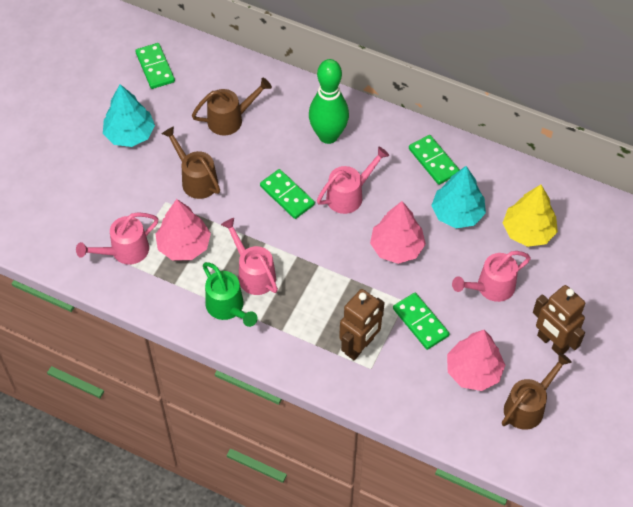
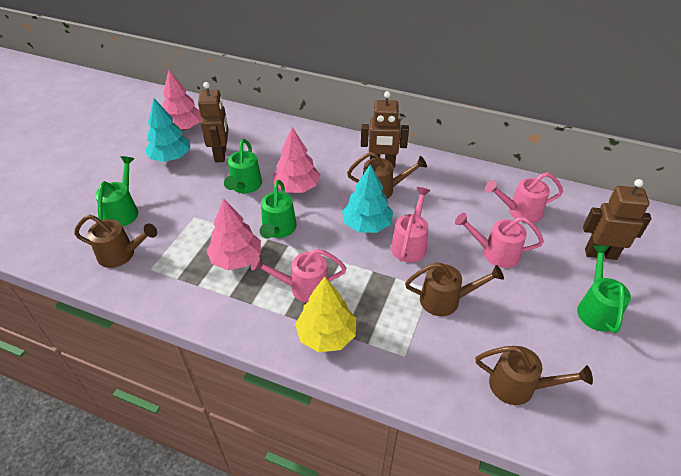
brown robot: [339,289,385,360] [533,285,585,354] = 2 -> [198,82,229,163] [361,91,409,168] [583,179,651,260] = 3
brown watering can: [162,126,220,199] [192,78,272,135] [502,352,572,430] = 3 -> [74,215,157,268] [347,152,427,199] [405,262,504,316] [476,346,593,405] = 4
green bowling pin: [309,59,349,144] = 1 -> none = 0
green domino: [135,43,175,89] [260,169,315,219] [393,293,450,350] [409,135,460,185] = 4 -> none = 0
green watering can: [203,262,258,327] = 1 -> [95,156,138,227] [224,139,262,193] [260,180,297,239] [577,245,631,333] = 4

